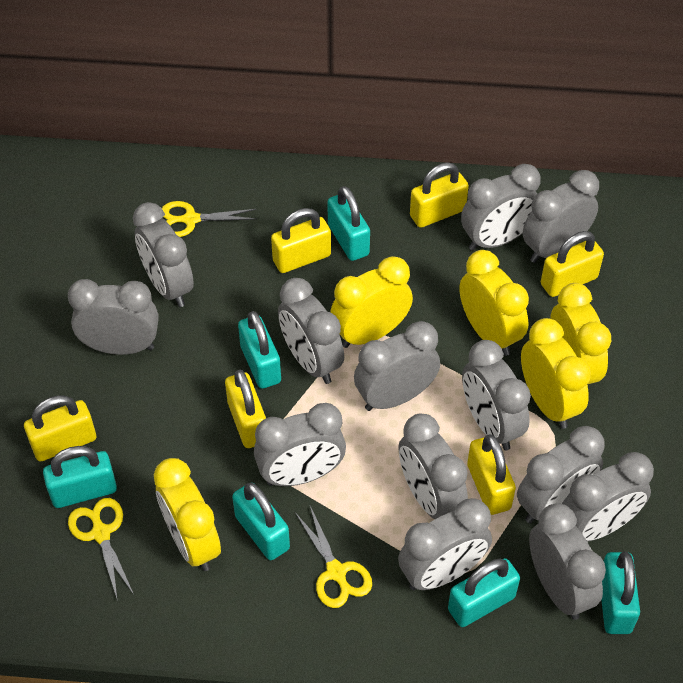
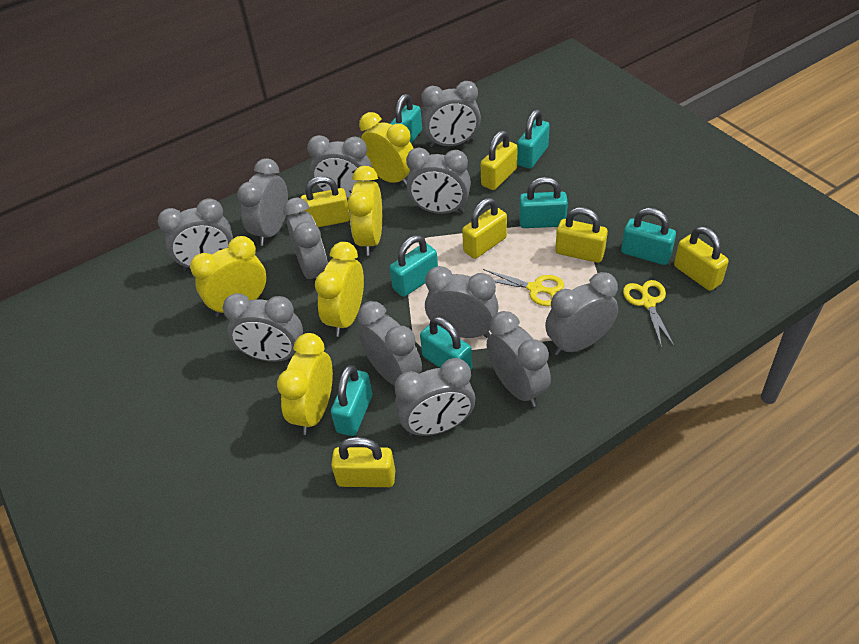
grey clock: [68,279,159,355] [133,202,194,307] [254,403,346,486] [278,278,344,384] [354,321,440,411] [398,498,492,590] [399,414,468,519] [461,164,541,251] [462,340,531,450] [517,426,605,523] [523,170,599,263] [529,504,606,620] [562,452,654,542] = 13 -> [158,198,233,271] [222,293,303,362] [237,158,288,246] [283,197,328,280] [307,135,372,200] [358,301,422,386] [394,358,475,436] [406,148,471,214] [422,81,481,148] [425,266,499,338] [487,311,551,407] [545,272,618,356] = 12
turquoise padlock: [43,446,117,508] [232,482,290,560] [238,311,281,389] [328,186,370,261] [448,558,520,627] [601,552,640,634] = 6 -> [331,365,372,436] [390,94,422,144] [390,235,438,297] [420,317,472,370] [517,109,550,169] [519,177,568,228] [621,208,676,265] = 7
yellow scissors: [68,498,134,601] [162,201,257,237] [295,506,372,608] = 3 -> [483,269,564,306] [623,280,675,348] = 2

